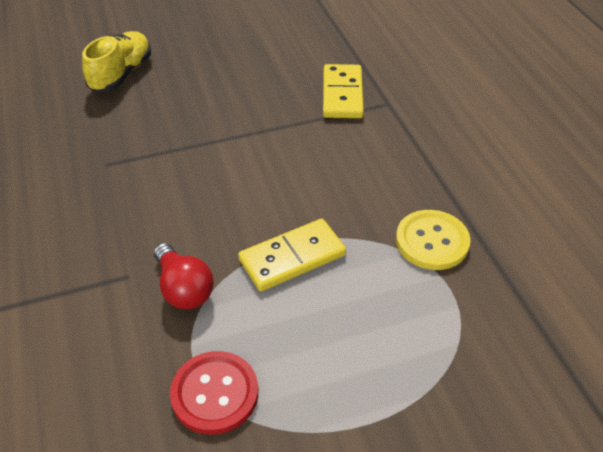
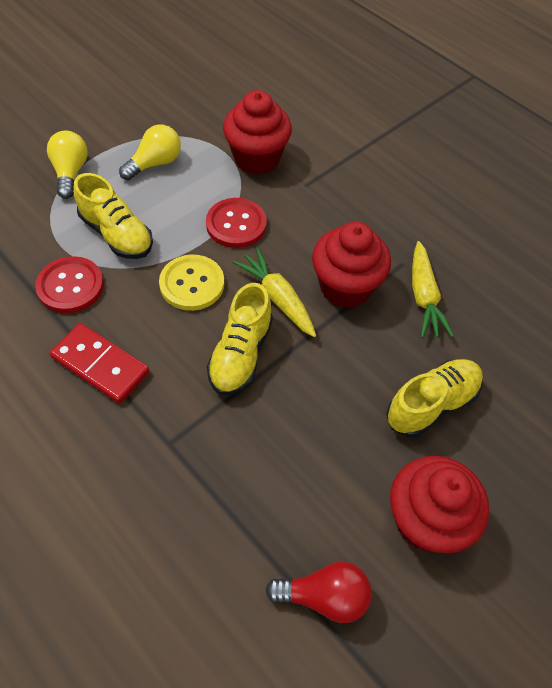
red button: [170,351,258,435] = 1 -> [35,256,104,313] [206,198,267,248] = 2
red cupcake: none = 0 -> [223,90,292,175] [312,222,391,308] [390,456,489,553] = 3
red domino: none = 0 -> [50,323,149,404] = 1
yellow carrot: none = 0 -> [233,248,316,337] [412,241,454,338] = 2
yellow domino: [238,219,346,291] [323,64,364,118] = 2 -> none = 0
yellow light bulb: none = 0 -> [47,130,88,199] [119,124,181,180] = 2
yellow shoe: [82,31,151,93] = 1 -> [74,173,153,259] [207,283,273,395] [386,359,483,437] = 3

